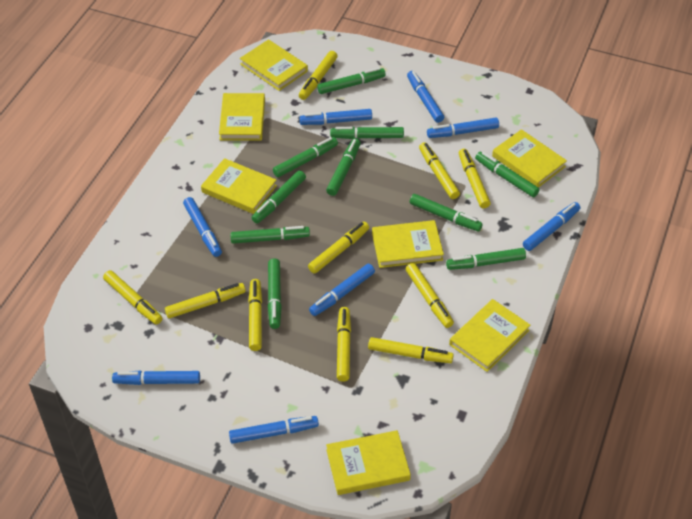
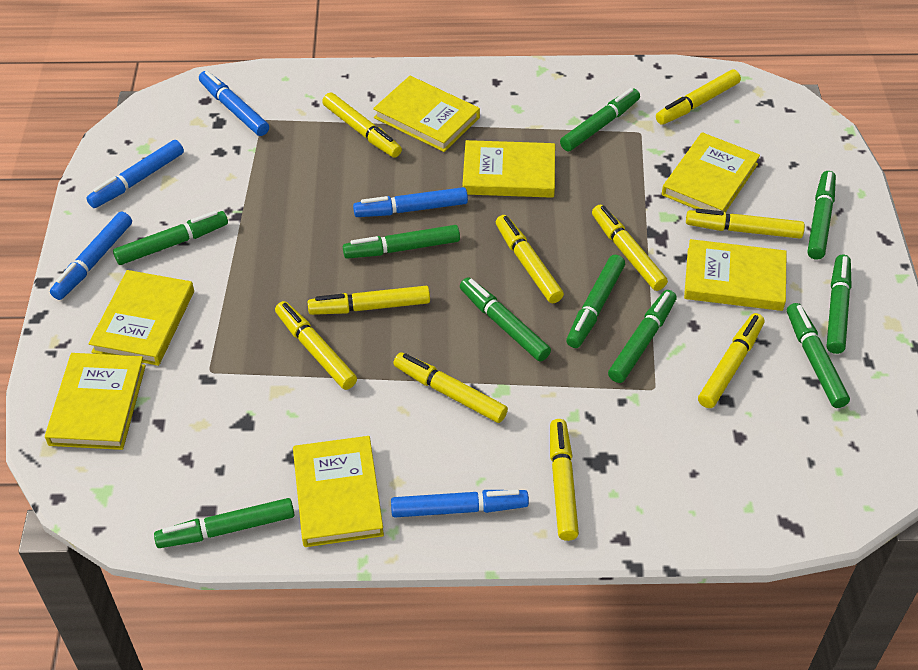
blue marker: [112,371,200,385] [183,197,222,257] [229,416,319,444] [299,109,372,125] [309,264,375,316] [407,71,444,123] [427,118,499,138] [523,202,580,251] = 8 -> [50,212,132,300] [86,140,184,208] [199,71,269,136] [353,187,468,217] [391,489,529,517] = 5

